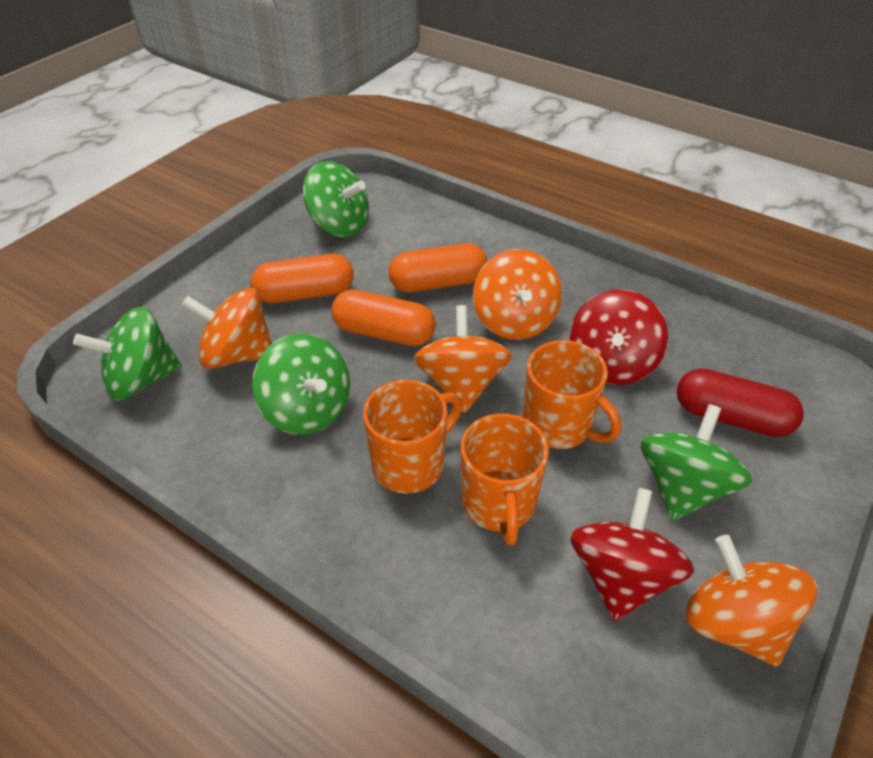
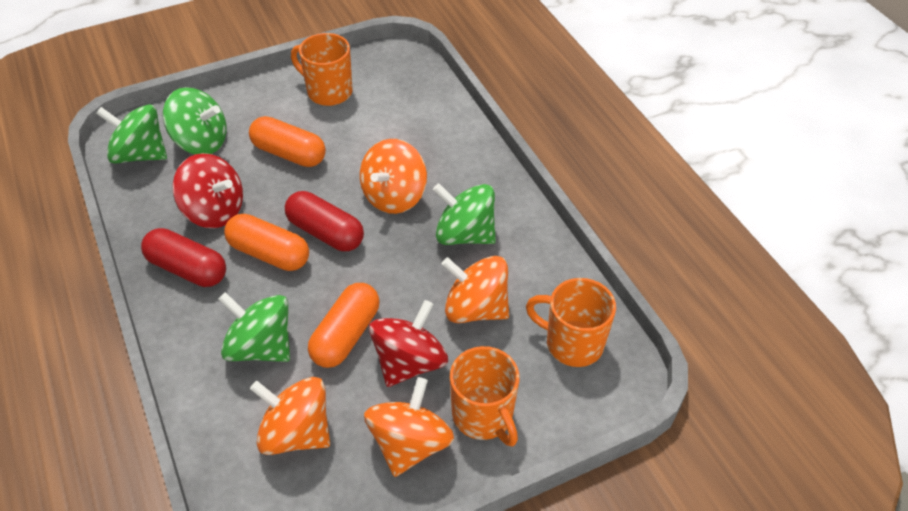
red capsule: [677,368,804,437] = 1 -> [141,228,226,287] [285,191,364,251] = 2

